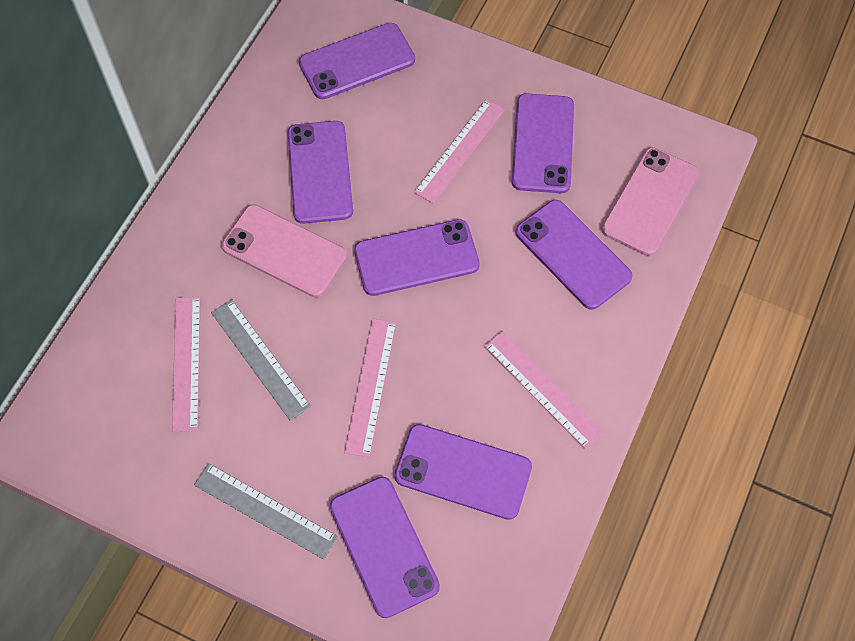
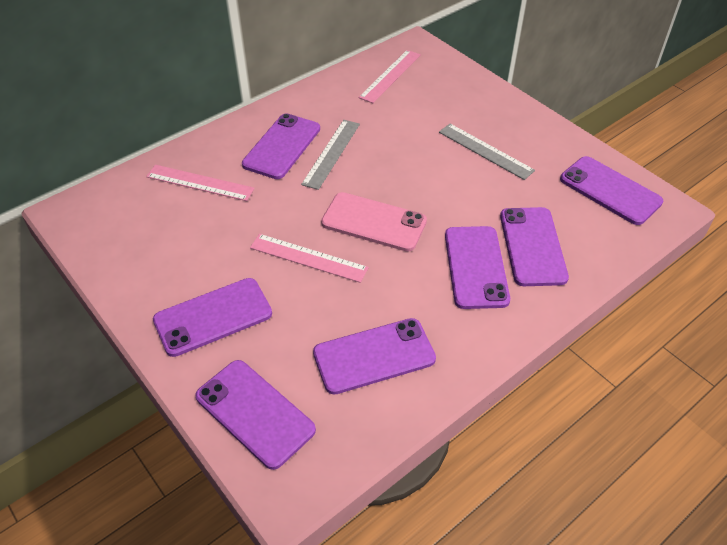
pink phone: [222,205,347,297] [601,147,699,256] = 2 -> [321,192,427,252] = 1
pink ruler: [172,296,201,432] [344,319,396,457] [414,99,505,204] [484,331,604,449] = 4 -> [146,165,255,201] [250,234,369,283] [359,50,421,103] = 3

